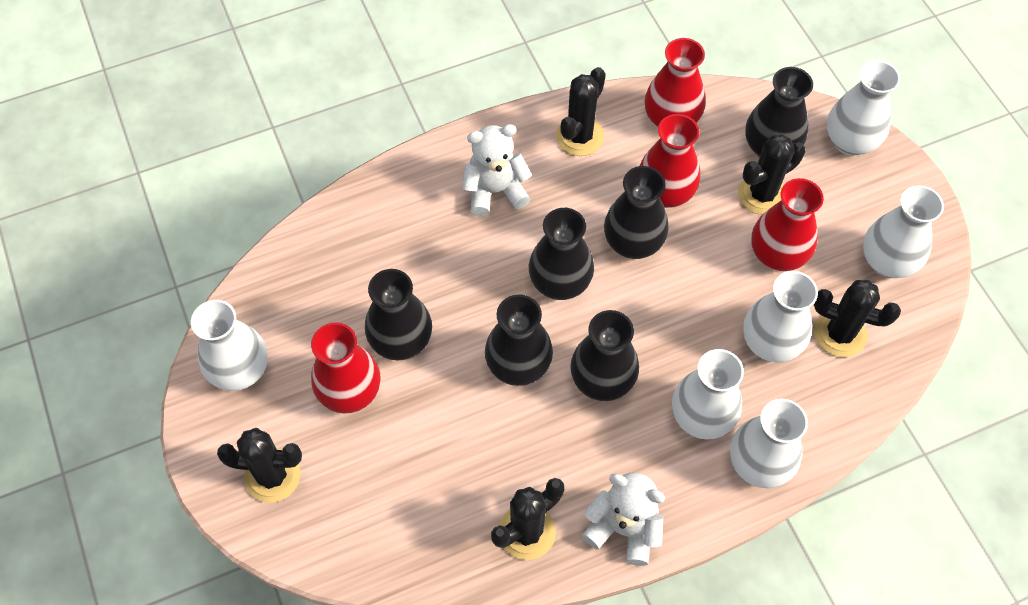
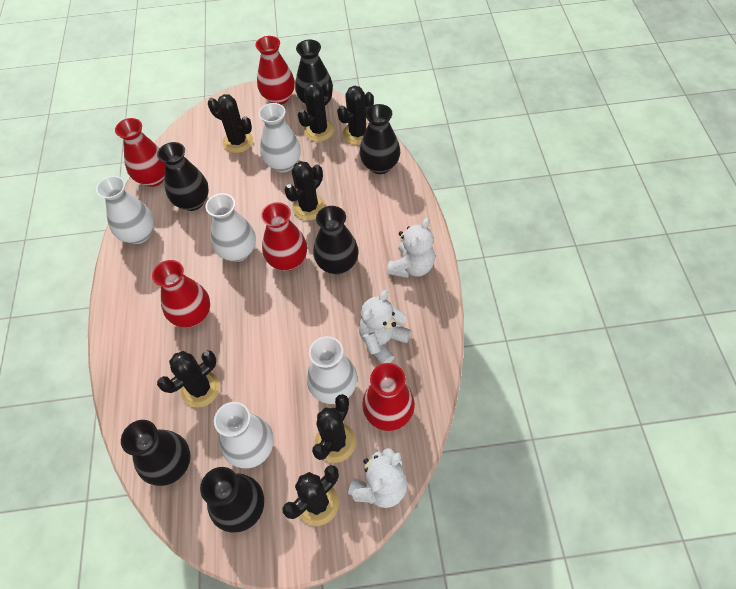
black cactus: [217,428,302,503] [491,478,564,560] [556,67,606,156] [738,134,806,215] [814,280,901,357] = 5 -> [157,350,220,408] [208,94,253,153] [282,465,339,526] [284,161,326,221] [298,81,334,142] [312,394,356,463] [337,86,374,145] = 7
red vase: [311,323,381,414] [639,114,700,208] [644,38,705,127] [752,178,824,271] = 4 -> [115,118,165,187] [152,260,210,327] [256,36,295,105] [261,202,307,271] [362,363,415,431] = 5
white teddy bear: [462,124,532,217] [582,472,665,566] = 2 -> [348,448,408,508] [359,290,411,364] [387,218,435,278] = 3
white vase: [191,300,268,391] [672,349,744,440] [730,399,808,488] [743,271,818,362] [827,60,900,156] [863,185,944,278] = 6 -> [96,176,154,244] [205,193,256,262] [214,402,274,468] [259,103,301,173] [307,336,357,404] = 5

